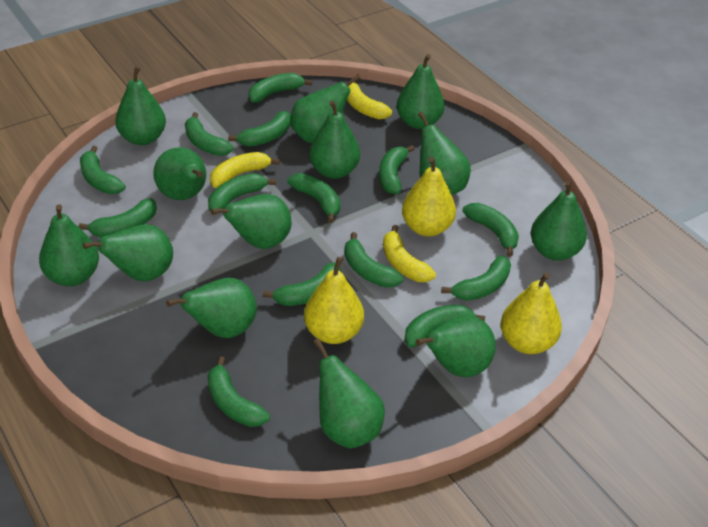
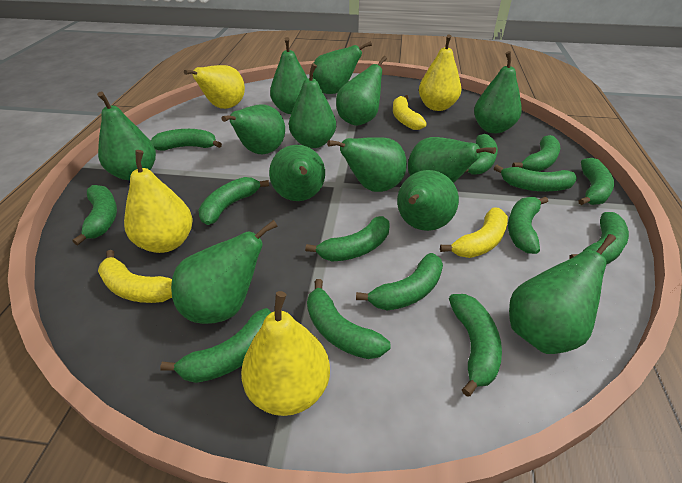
yellow pear: [304,257,364,344] [402,157,456,236] [500,272,562,354] = 3 -> [124,150,193,253] [184,65,245,109] [241,291,330,416] [419,35,462,111] = 4

